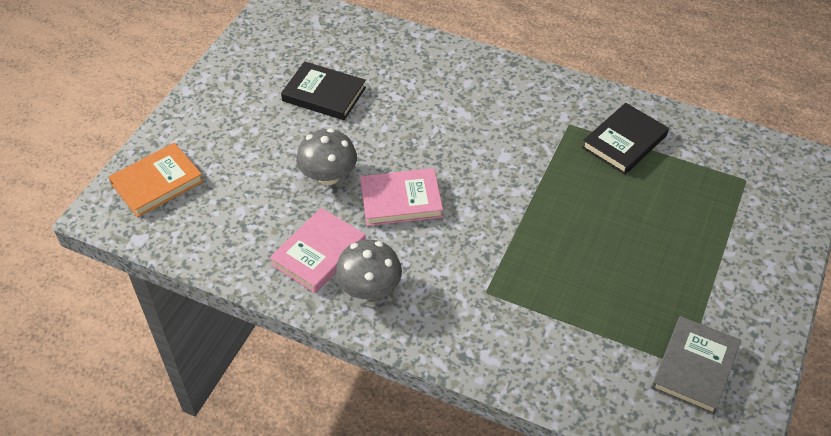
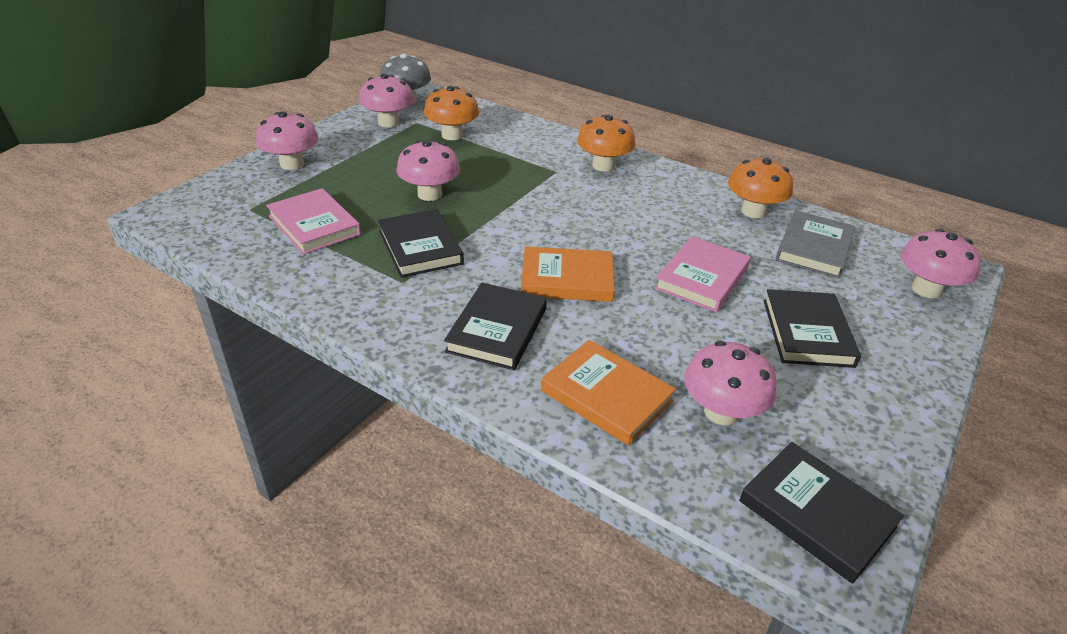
black book: [281,61,366,120] [582,103,669,175] = 2 -> [378,209,464,278] [444,283,547,370] [739,442,904,584] [764,289,861,368] = 4
grey mushroom: [296,128,357,185] [335,240,402,300] = 2 -> [380,54,431,104] = 1
orange book: [109,143,204,217] = 1 -> [521,247,615,302] [541,340,676,446] = 2
orange mushroom: none = 0 -> [424,86,479,140] [577,115,635,172] [728,158,793,218] = 3
pink mushroom: none = 0 -> [256,111,319,170] [359,74,414,127] [397,140,460,201] [684,341,777,425] [900,229,981,298] = 5

